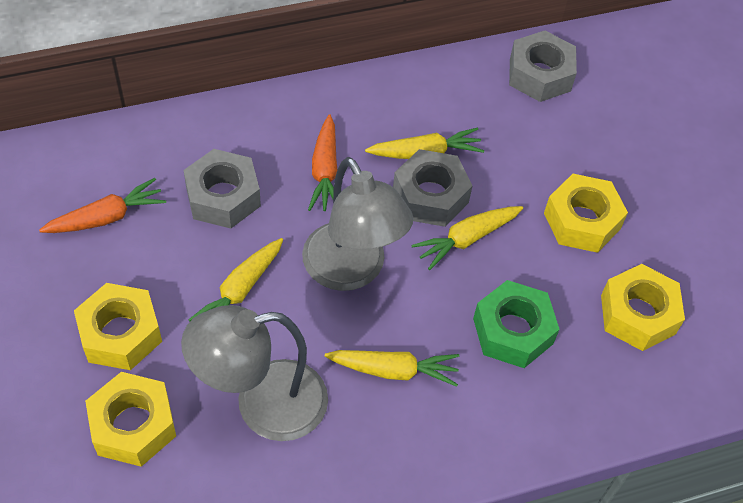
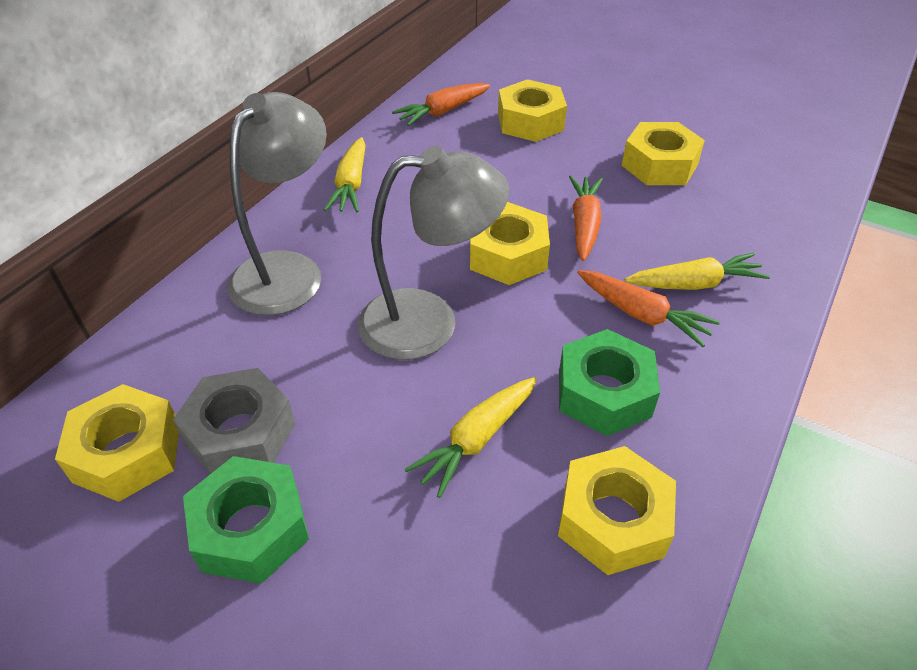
green nut: [473,280,560,368] = 1 -> [183,456,309,584] [559,329,660,436] = 2
grey nut: [183,149,261,229] [393,149,472,227] [509,31,577,102] = 3 -> [173,368,295,474] = 1
orange carrot: [39,178,166,233] [308,114,338,211] = 2 -> [392,83,490,126] [569,176,603,261] [577,270,720,347] = 3
yellow carrot: [188,238,283,321] [324,350,459,387] [365,128,484,159] [411,206,523,270] = 4 -> [324,137,366,212] [405,377,537,498] [625,253,770,290] = 3
yellow nut: [74,283,162,370] [85,372,176,467] [544,174,628,253] [601,264,685,351] = 4 -> [55,384,179,502] [470,202,550,285] [498,79,567,142] [558,446,676,575] [622,122,705,185] = 5

